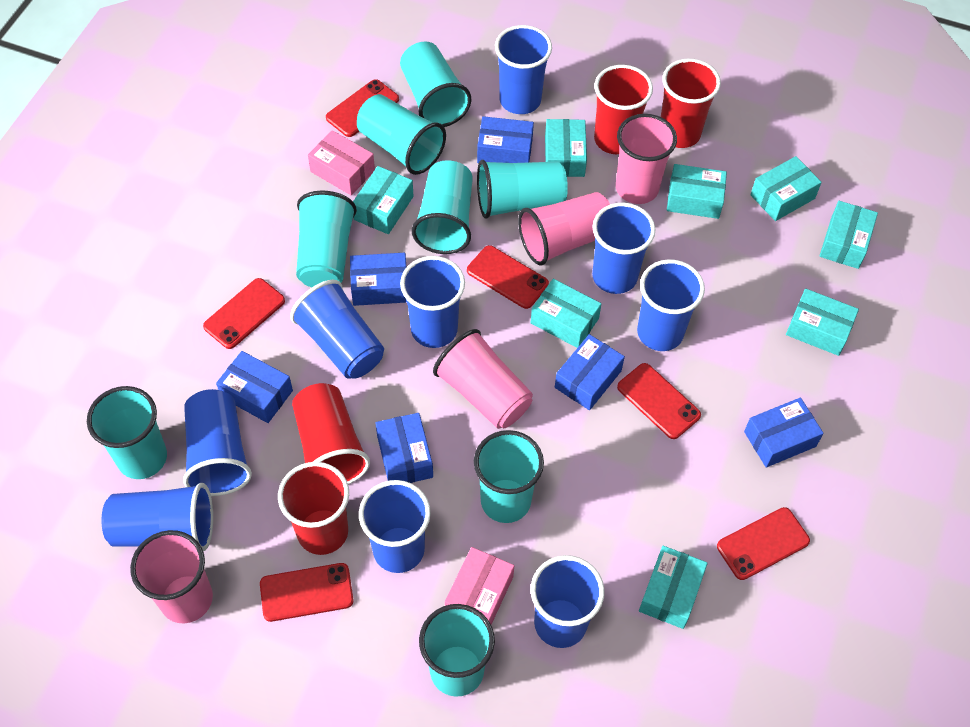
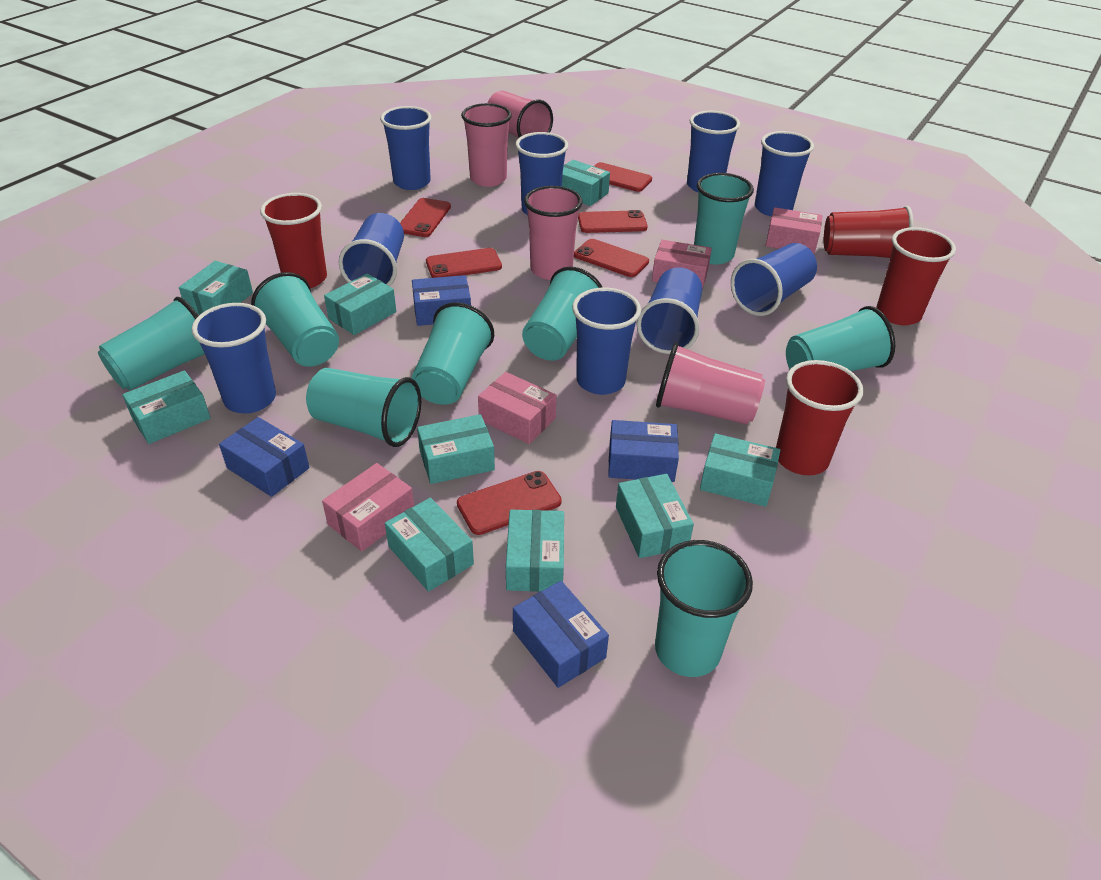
blue box: [216,351,293,423] [350,253,407,306] [376,413,433,483] [477,116,534,163] [555,334,625,410] [744,398,824,467] = 6 -> [219,417,309,497] [412,275,471,326] [513,581,609,688] [608,420,679,482] = 4
pink box: [308,130,375,195] [445,547,514,625] = 2 -> [322,463,414,551] [478,372,556,444] [652,240,712,290] [766,207,822,254] = 4
turquoise box: [353,166,414,234] [531,279,601,348] [545,119,587,177] [639,546,708,629] [667,164,727,219] [750,156,822,221] [786,288,859,356] [820,201,878,269] = 8 -> [122,370,211,444] [179,261,253,315] [324,273,396,335] [385,498,474,592] [417,414,495,484] [506,510,564,592] [562,160,610,206] [616,474,694,558] [700,433,780,507] = 9

